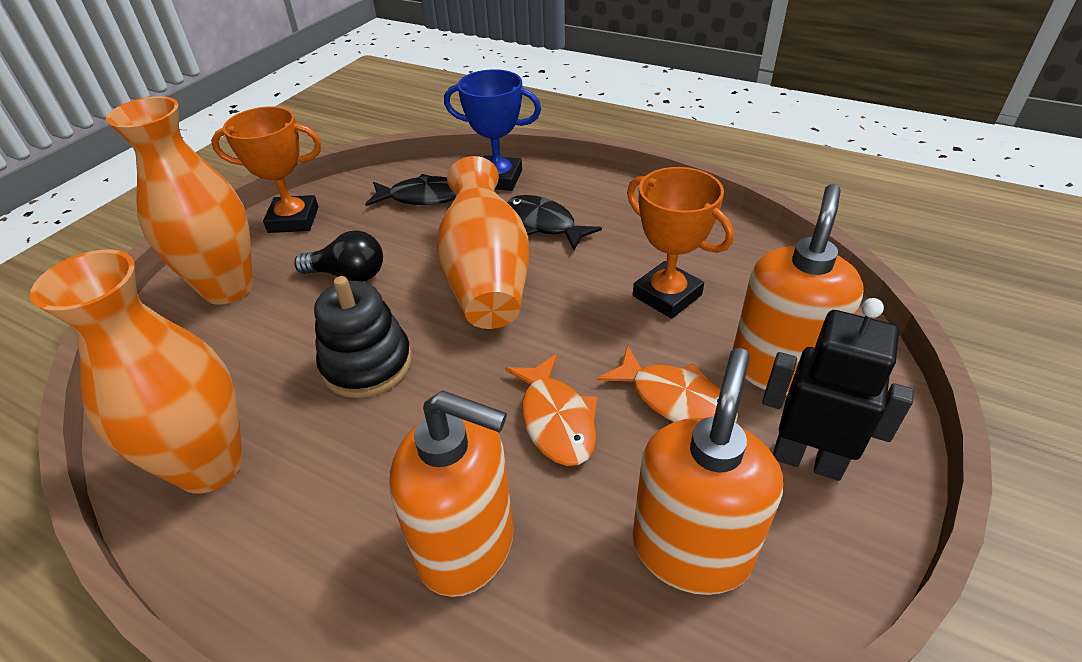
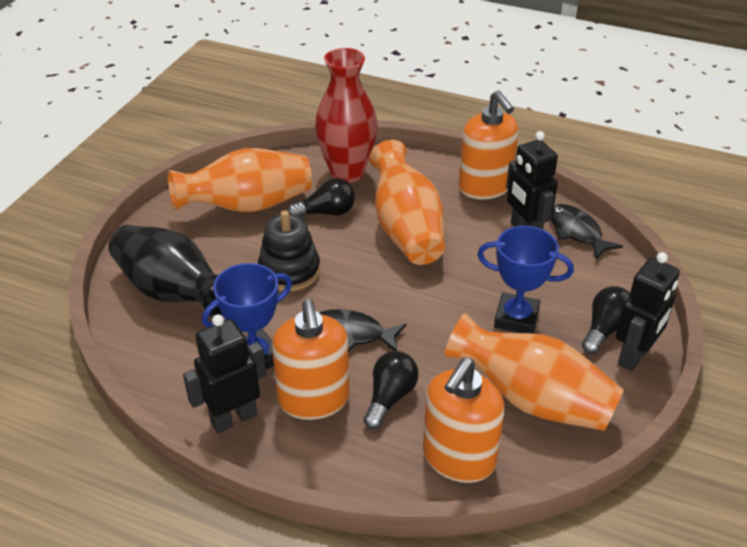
black light bulb: [294,230,383,282] = 1 -> [287,178,355,217] [363,351,419,430] [582,286,630,354] = 3
black robot: [762,298,914,481] = 1 -> [183,315,266,433] [506,131,558,230] [616,252,680,371] = 3
black vase: none = 0 -> [109,225,223,317] = 1
blue trophy: [444,69,541,191] = 1 -> [202,263,292,370] [477,226,574,334] = 2
orange fish: [505,354,598,466] [597,345,738,423] = 2 -> none = 0
orange trophy: [211,106,322,233] [627,167,734,319] = 2 -> none = 0
red vase: none = 0 -> [315,48,377,183] = 1

